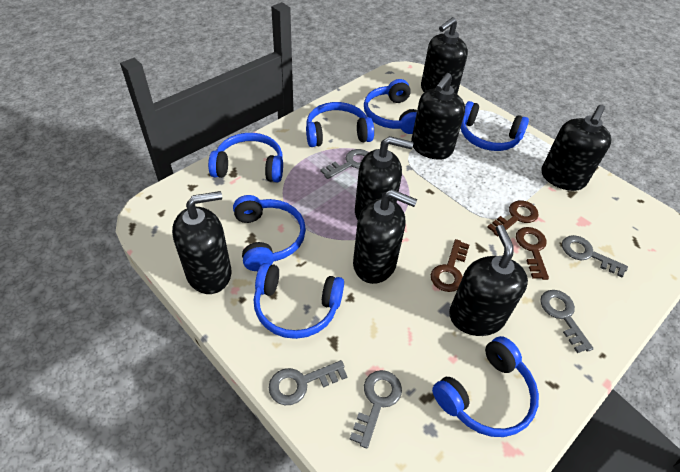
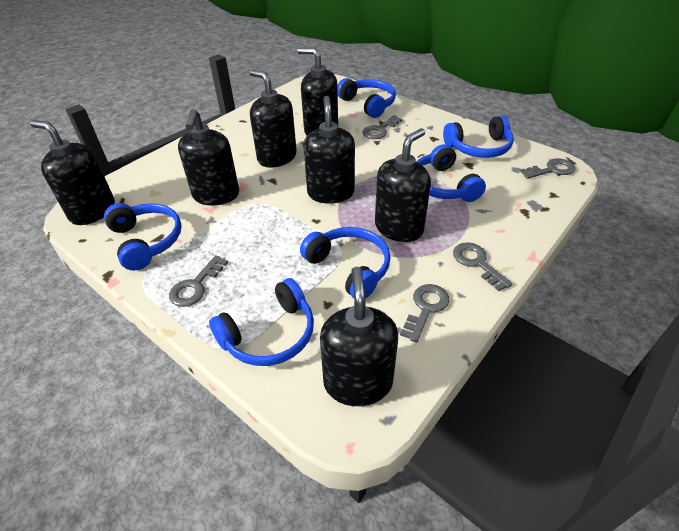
blue headphones: [208,133,283,182] [233,195,306,271] [253,263,344,339] [306,102,374,147] [364,79,417,134] [432,336,539,437] [461,101,529,151] = 7 -> [104,203,182,271] [209,278,314,366] [300,227,390,299] [337,78,396,118] [416,144,486,202] [443,115,514,158] = 6
brown key: [431,239,469,292] [487,200,539,237] [516,227,549,280] = 3 -> none = 0

